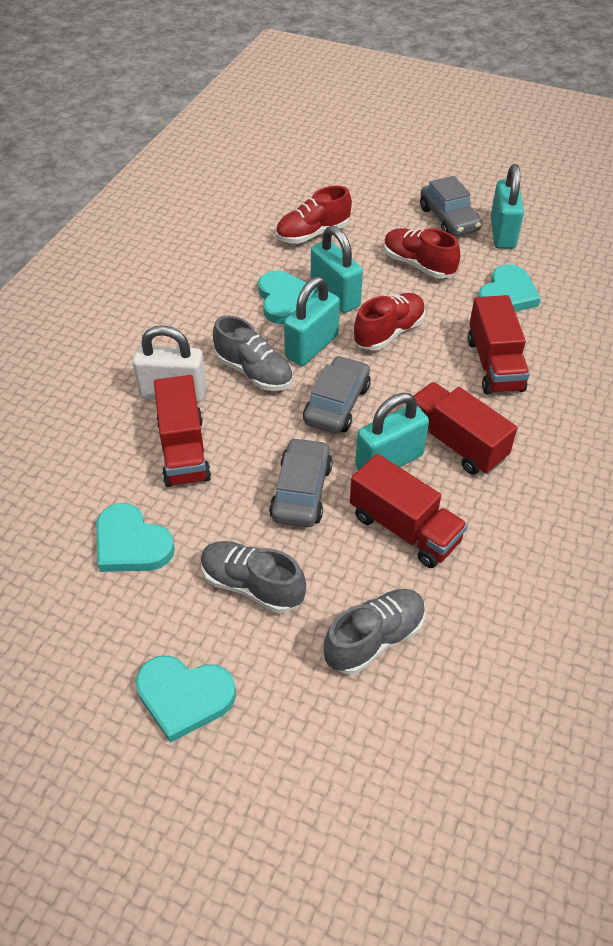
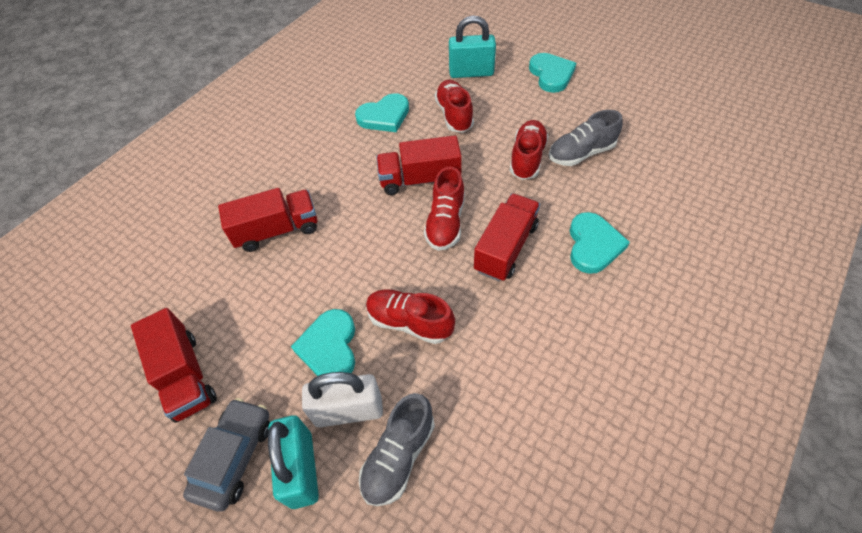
grey car: [269,437,333,527] [303,355,371,433] [420,176,482,236] = 3 -> [183,398,270,512] = 1
grey shoe: [201,541,306,613] [213,315,293,391] [324,589,426,674] = 3 -> [359,393,435,506] [549,110,622,166] = 2
red shoe: [276,186,352,244] [354,293,425,350] [384,228,460,279] = 3 -> [366,289,455,344] [424,166,465,251] [435,80,474,133] [510,120,549,180] = 4
turquoise padlock: [284,276,340,366] [311,226,363,313] [355,393,429,470] [491,164,524,249] = 4 -> [268,415,319,509] [449,16,496,78] = 2

